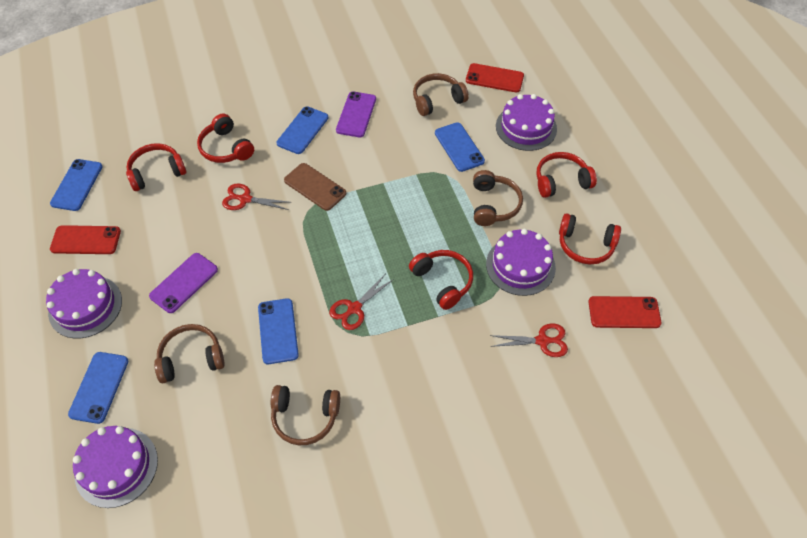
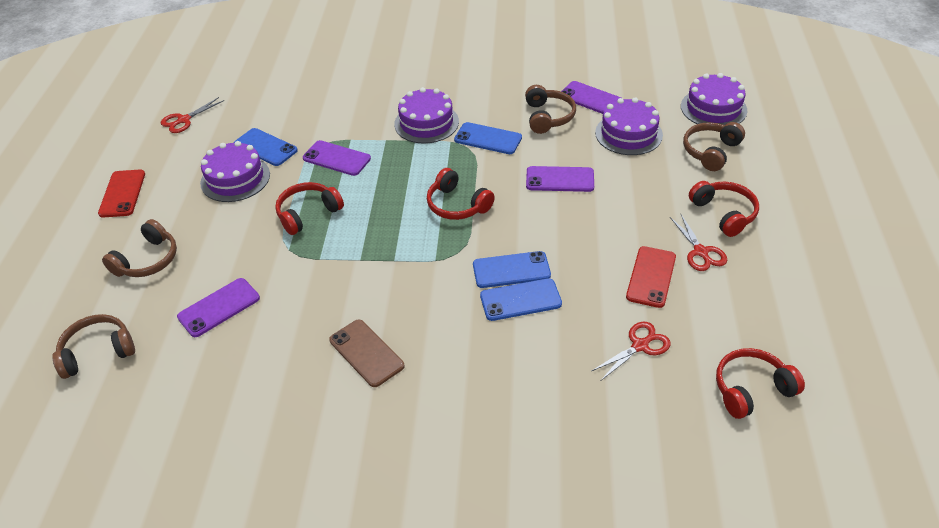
blue phone: [50,159,103,211] [68,352,128,424] [258,298,299,364] [276,106,328,154] [435,122,485,172] = 5 -> [234,128,298,166] [454,122,522,154] [473,251,551,288] [480,278,562,321] = 4
purple phone: [149,253,218,313] [336,92,376,137] = 2 -> [177,278,260,337] [303,140,371,176] [526,166,594,192] [561,81,623,114] = 4
red headphones: [126,143,186,191] [197,113,254,163] [409,250,473,310] [537,152,597,198] [559,213,621,264] = 5 -> [275,182,344,235] [427,168,495,220] [689,181,759,237] [716,348,805,419] = 4
red phone: [50,225,121,254] [466,63,524,93] [589,296,662,328] = 3 -> [98,170,145,218] [626,246,676,308] = 2

